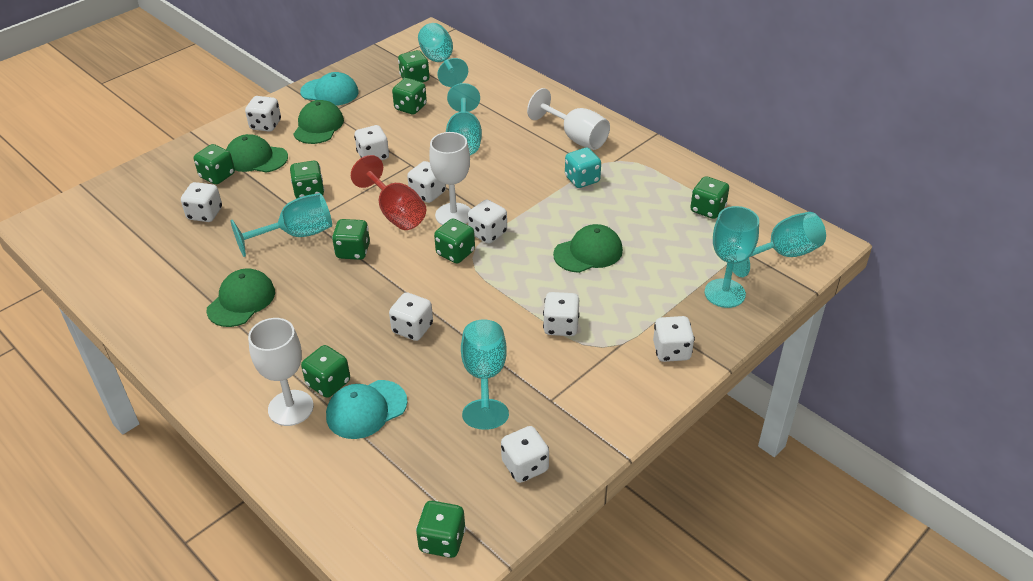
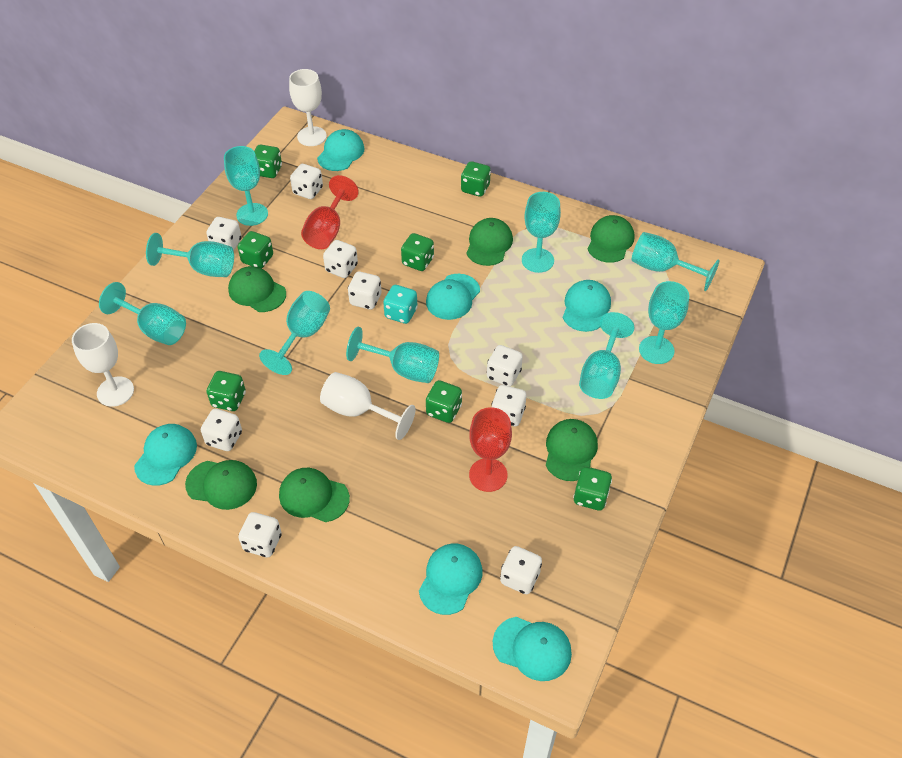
green cap: [206,268,275,327] [226,134,288,173] [294,100,344,144] [553,224,623,273] = 4 -> [185,460,257,510] [228,266,286,312] [279,468,350,522] [466,218,513,266] [546,419,598,481] [588,215,635,263] = 6
green dice: [194,144,235,185] [290,161,324,199] [301,345,350,398] [332,219,370,260] [392,78,427,114] [398,50,429,82] [416,501,466,558] [434,218,475,264] [690,176,729,219] = 9 -> [206,371,246,411] [238,231,273,269] [254,145,282,178] [401,233,434,271] [426,380,462,423] [461,161,491,197] [573,467,612,511] = 7
red goblet: [351,155,426,230] = 1 -> [301,175,359,249] [469,407,512,492] = 2
turquoise cap: [300,72,358,106] [326,380,407,439] = 2 -> [134,424,197,486] [317,129,365,171] [419,543,483,615] [426,274,480,320] [493,617,572,681] [563,280,611,332] = 6
turquoise goblet: [230,193,332,257] [418,23,468,87] [446,83,482,155] [461,319,509,430] [704,206,759,308] [733,212,826,277] = 6 -> [99,282,186,345] [146,233,234,277] [224,146,268,226] [259,291,330,375] [346,327,439,383] [522,192,561,273] [579,312,635,399] [631,232,720,291] [639,281,689,364] = 9

